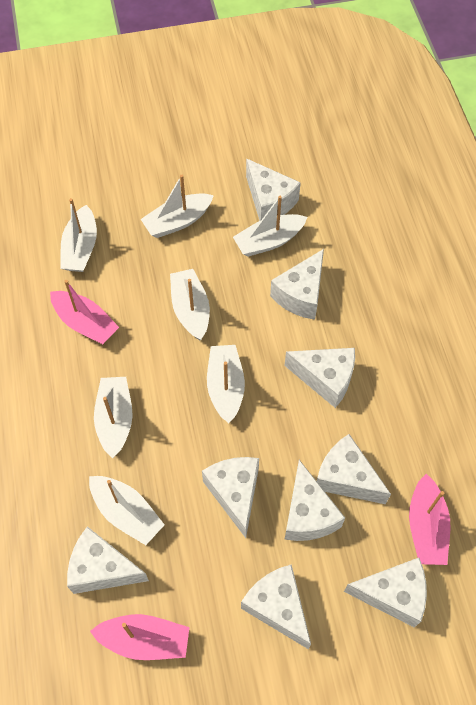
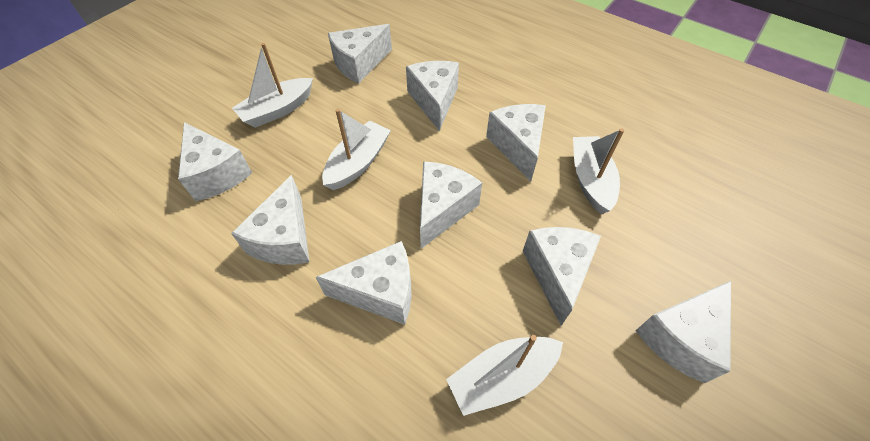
pink boat: [50,280,119,344] [90,614,189,660] [409,474,451,565] = 3 -> none = 0
white boat: [60,198,97,272] [89,476,165,545] [94,377,133,458] [141,175,214,238] [170,269,210,341] [207,345,245,423] [233,196,307,257] = 7 -> [232,43,313,128] [322,109,391,190] [446,335,563,416] [573,129,624,214] = 4

